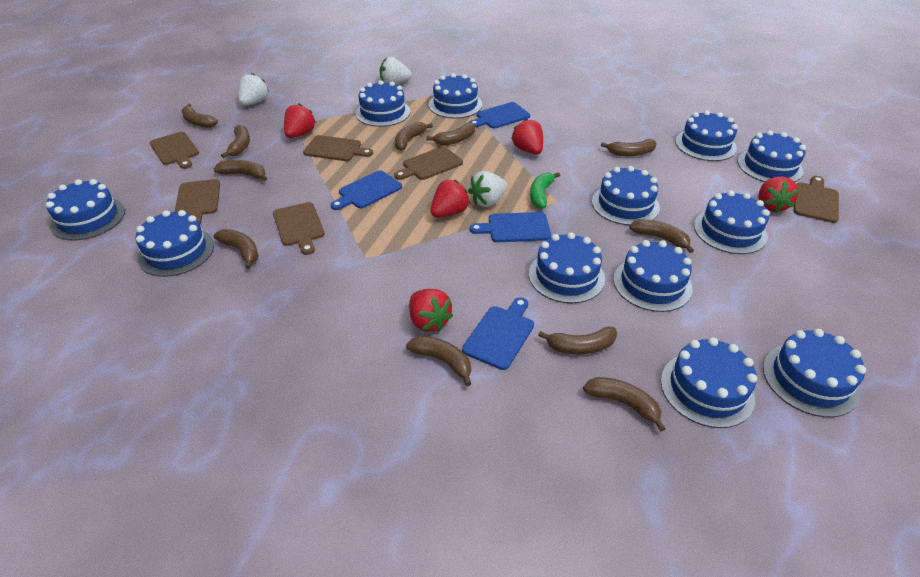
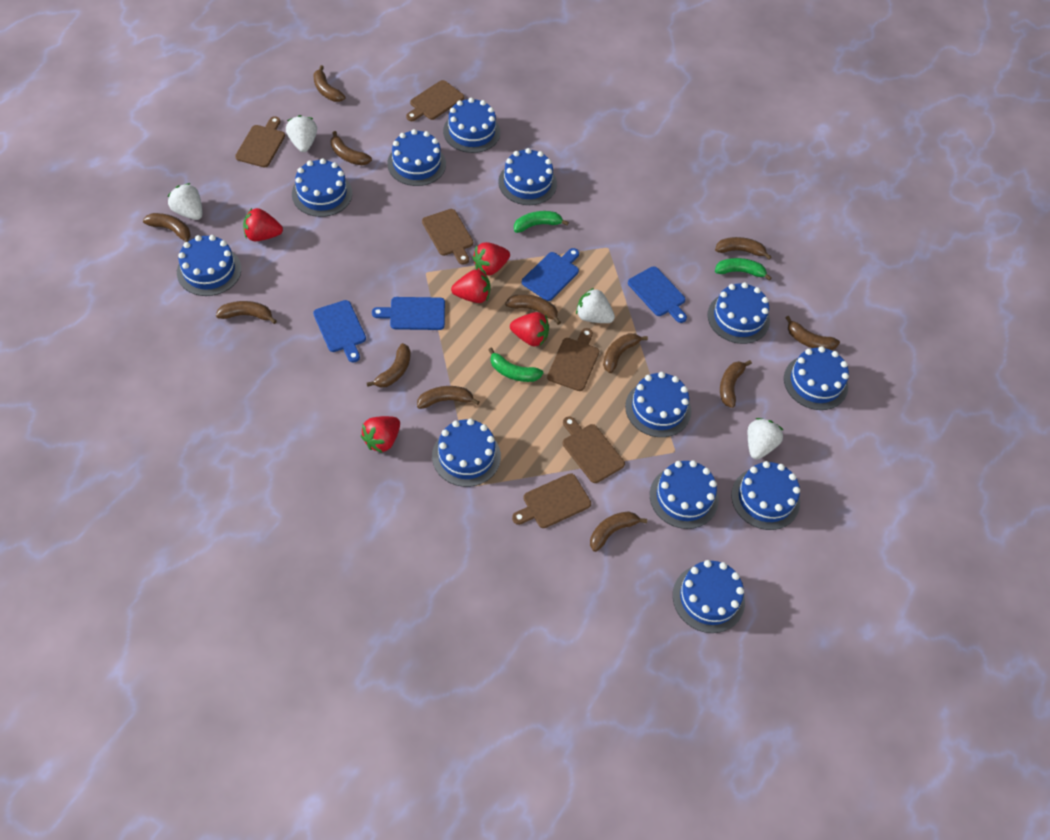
brown banana: [181,104,218,128] [214,160,267,181] [214,229,259,269] [221,125,250,158] [395,122,433,151] [406,336,471,386] [427,122,475,145] [538,327,617,354] [583,377,666,432] [601,139,657,156] [629,219,694,253] = 11 -> [143,213,191,242] [216,301,277,324] [313,65,345,102] [331,131,372,165] [367,343,411,388] [417,386,479,409] [505,294,561,325] [590,511,647,552] [603,333,648,373] [715,237,771,260] [720,360,752,408] [786,316,840,350] = 12
green banana: [530,172,560,209] = 1 -> [488,347,543,382] [514,211,569,233] [715,258,772,281] = 3
white strawberry: [238,73,269,106] [380,57,412,84] [468,171,507,207] = 3 -> [167,183,203,220] [286,115,317,152] [576,288,615,323] [748,418,783,460] = 4

